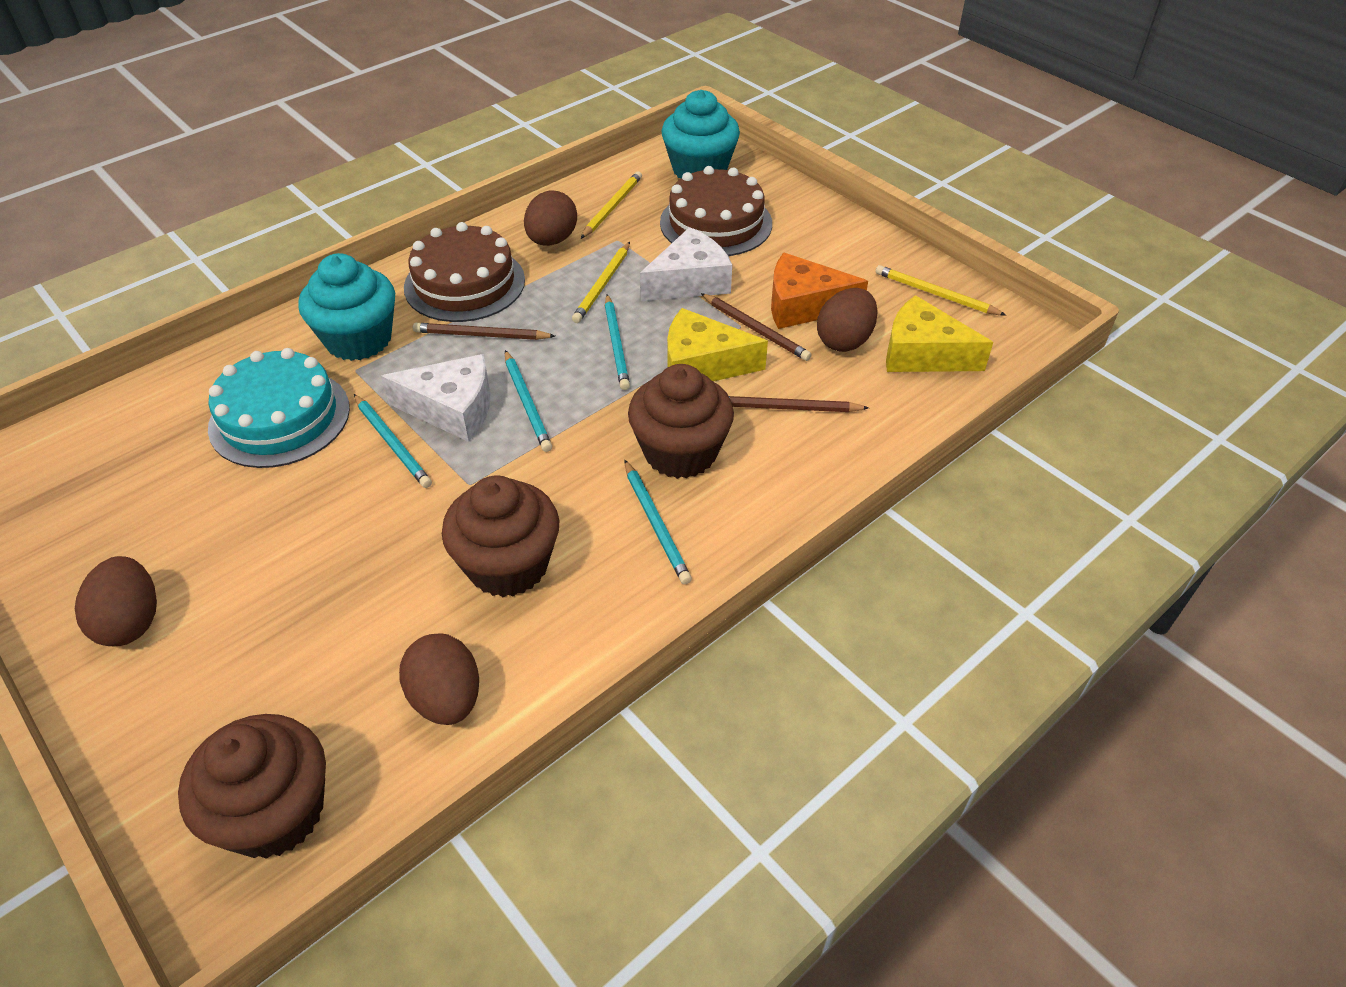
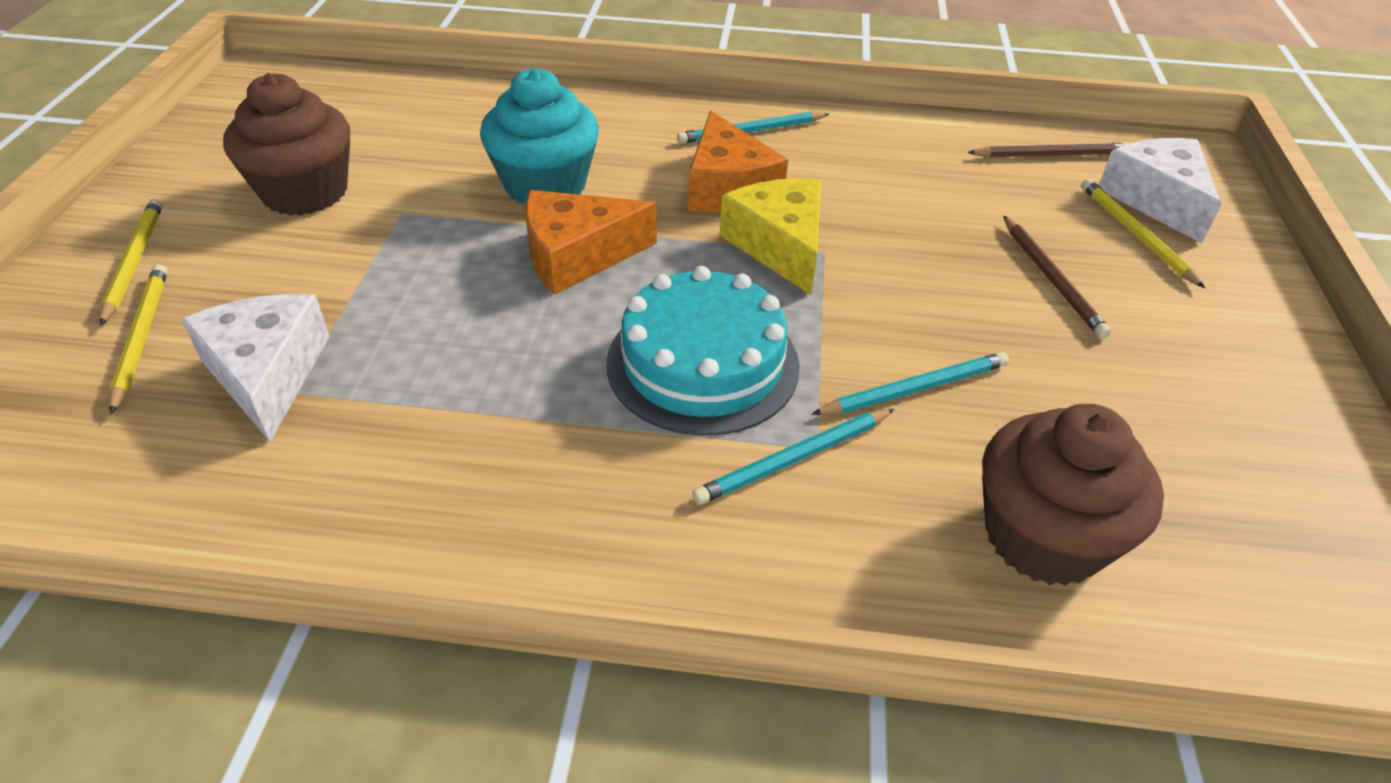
brown cake: [404,222,525,322] [660,166,772,256] = 2 -> none = 0
brown cupcake: [178,714,326,859] [442,475,559,597] [628,364,734,479] = 3 -> [223,73,350,216] [982,404,1164,586] = 2
brown egg: [75,556,157,646] [399,633,479,725] [524,190,577,246] [817,288,878,352] = 4 -> none = 0
brown pencil: [413,323,555,340] [701,293,812,361] [729,396,869,412] = 3 -> [967,143,1129,158] [1003,216,1111,339] = 2
orange cheese: [771,253,868,329] = 1 -> [526,190,657,295] [688,111,788,212] = 2
turquoise cupcake: [298,253,395,361] [662,90,740,178] = 2 -> [480,68,599,206] = 1
turquoise pencil: [354,394,432,488] [505,350,552,452] [605,294,630,390] [625,460,692,585] = 4 -> [677,112,829,144] [692,409,895,505] [811,352,1009,415] = 3
yellow cheese: [667,308,768,381] [886,295,993,372] = 2 -> [720,178,821,295] = 1

